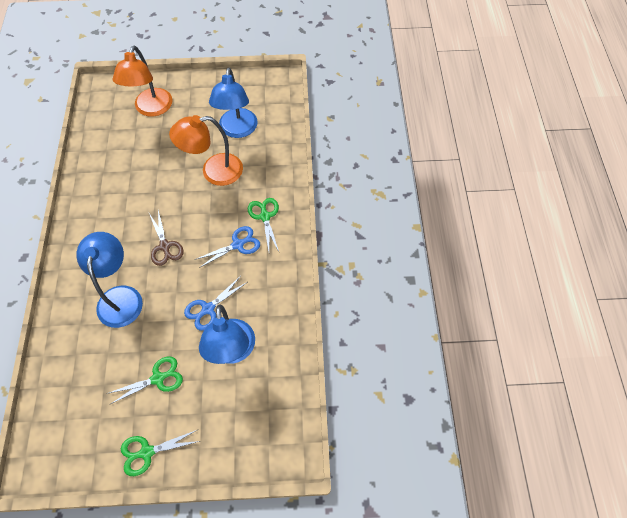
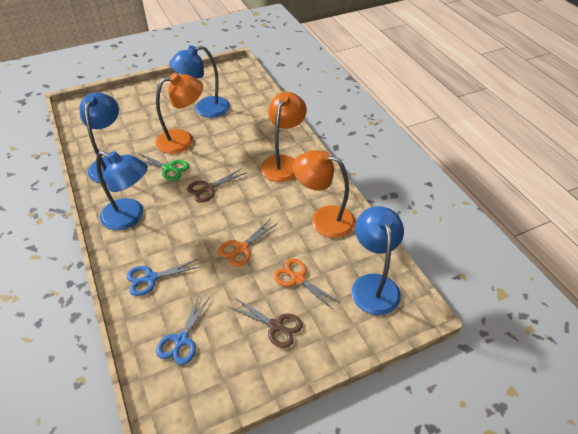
blue lamp: [76,232,143,328] [199,304,255,364] [209,68,257,138] = 3 -> [80,92,119,183] [96,151,148,230] [169,46,230,118] [352,206,404,315] = 4
brown scissors: [149,210,184,266] = 1 -> [187,168,246,203] [229,298,303,348] = 2
green scissors: [106,357,183,404] [121,430,200,476] [248,198,279,252] = 3 -> [138,153,189,181] = 1
orange lamp: [113,45,173,117] [169,115,243,186] = 2 -> [156,73,203,154] [261,92,307,182] [293,150,355,238] = 3
orange scissors: none = 0 -> [218,220,278,267] [273,258,341,310] = 2

